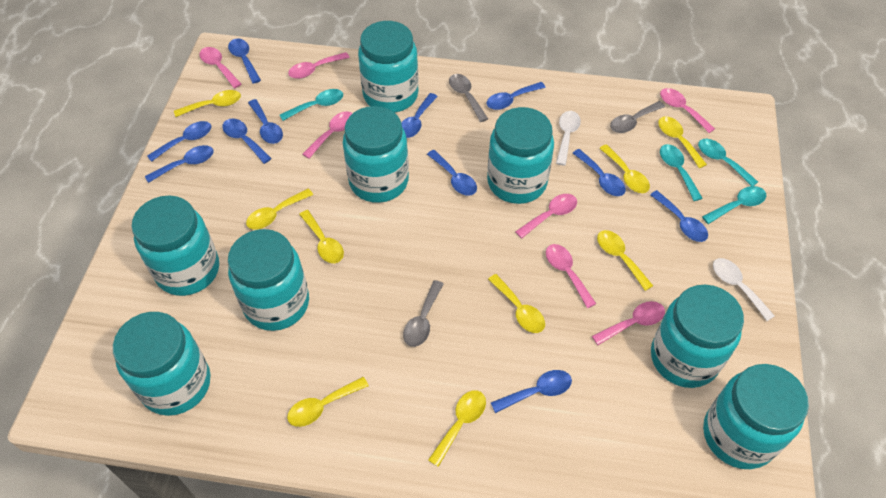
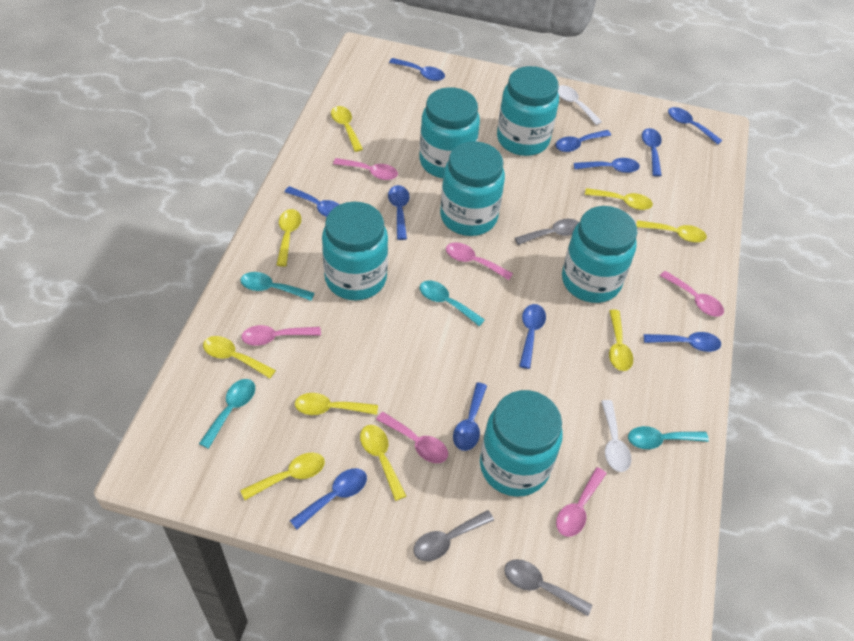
pink spoon: [199,47,242,88] [288,52,350,79] [303,111,353,159] [515,194,577,239] [546,244,596,308] [592,301,665,345] [660,88,715,133] = 7 -> [241,325,321,346] [333,158,398,180] [376,412,448,463] [446,242,513,280] [556,467,607,537] [660,271,724,317] = 6
turquoise jar: [113,312,210,416] [132,195,219,296] [228,229,309,331] [343,106,409,203] [358,21,419,113] [487,107,554,204] [651,285,744,388] [703,364,809,469] = 8 -> [322,202,388,300] [420,87,480,178] [440,141,505,236] [480,390,563,497] [497,66,559,156] [562,206,637,303] = 6

